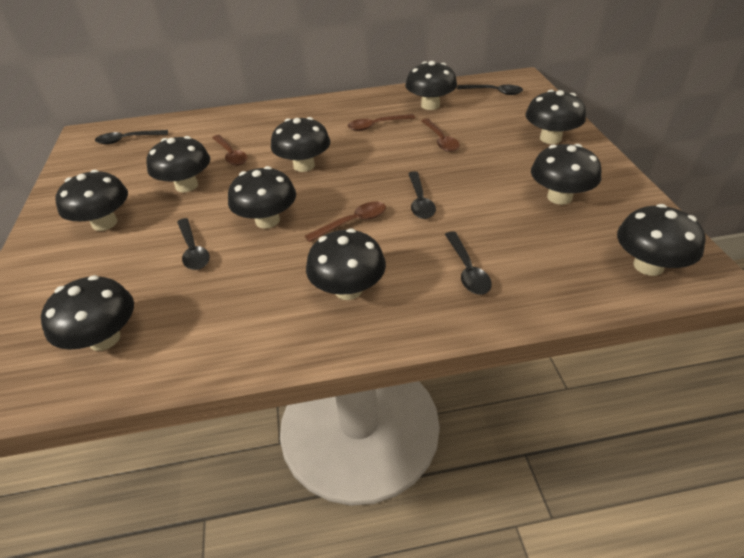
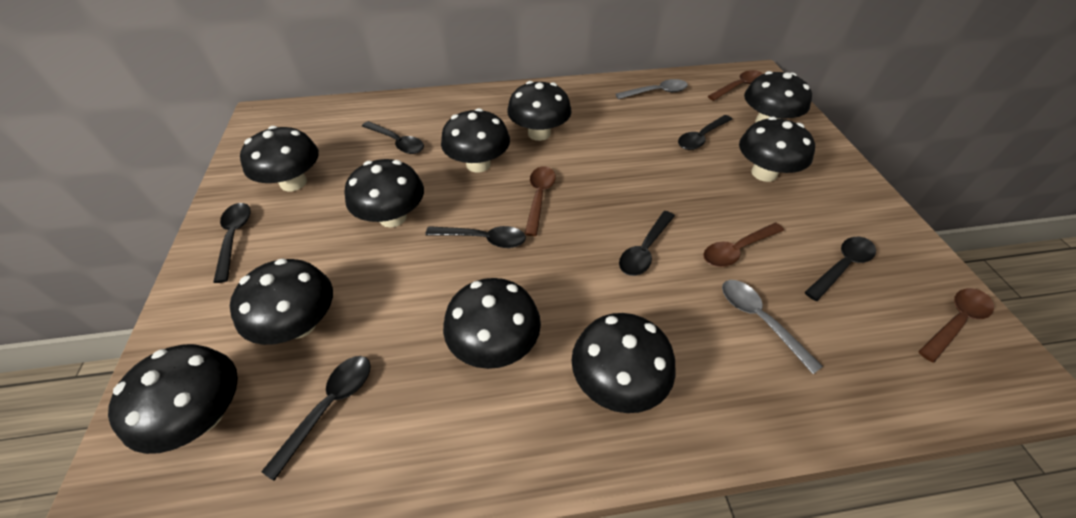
black spoon: [95,130,168,144] [177,218,210,270] [408,171,436,219] [445,231,492,295] [457,85,523,95] = 5 -> [213,203,251,283] [261,356,371,481] [362,121,424,154] [425,226,526,248] [619,211,675,276] [678,115,732,150] [805,237,876,301] = 7
grey spoon: none = 0 -> [616,79,688,99] [722,280,823,374] = 2

